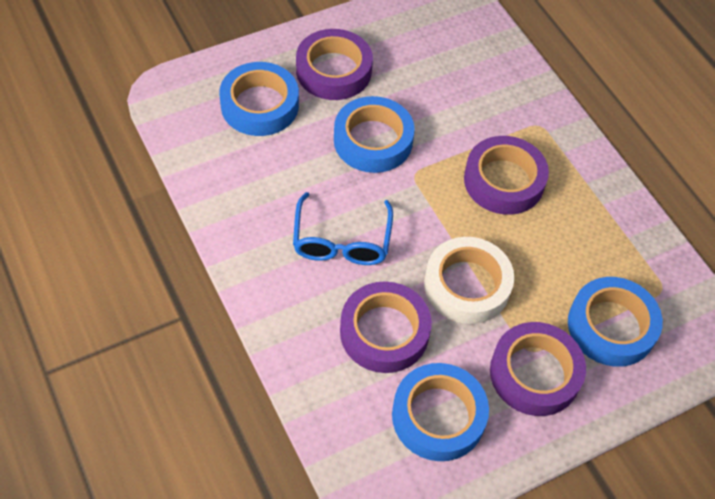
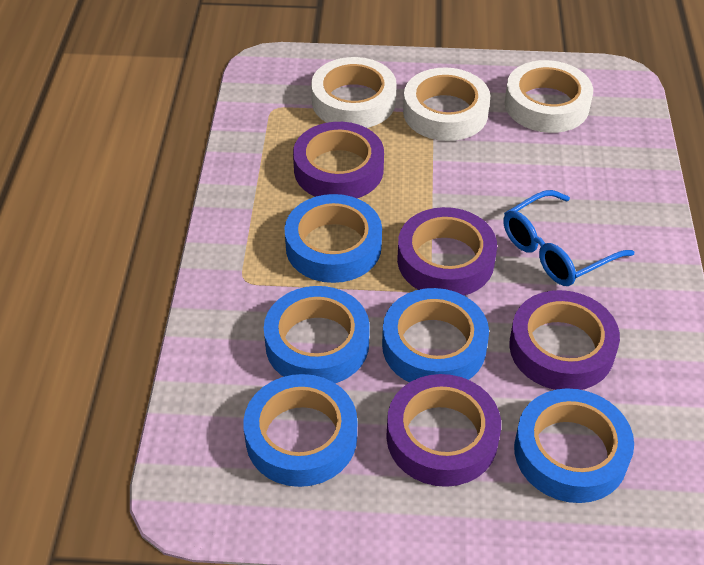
blue tape: [219,62,299,136] [334,96,415,173] [392,363,489,461] [568,277,663,367] = 4 -> [243,374,357,487] [264,286,370,383] [284,194,382,283] [382,288,489,382] [514,388,634,503] = 5
white tape: [424,237,514,324] = 1 -> [311,57,397,128] [403,68,490,141] [505,60,593,133] = 3

